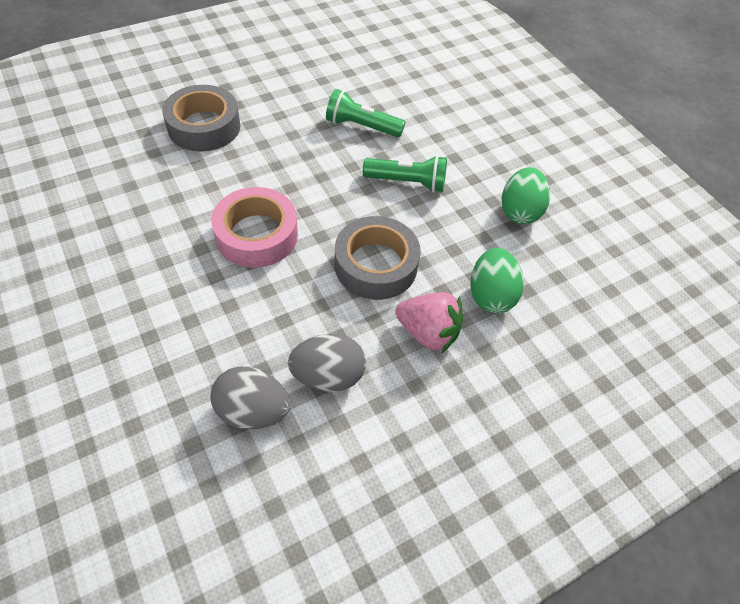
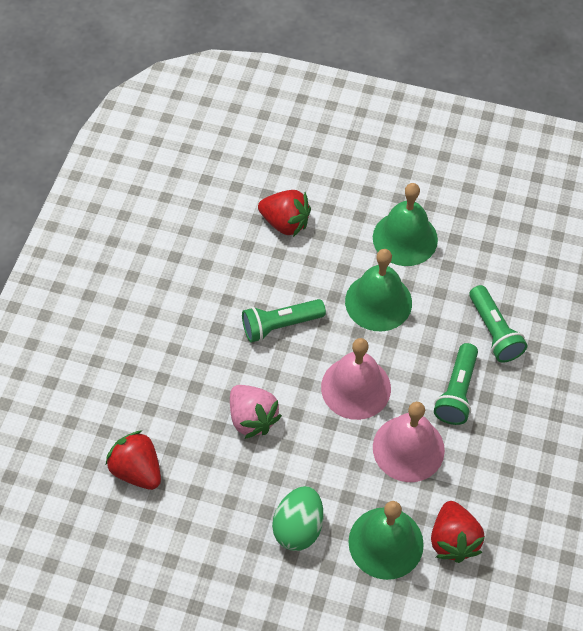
green bell: none = 0 -> [345,249,412,331] [348,501,424,580] [373,183,438,266] = 3
green egg: [470,248,524,313] [502,167,550,224] = 2 -> [272,486,323,551] = 1
green flashlight: [326,89,405,137] [363,155,447,192] = 2 -> [242,299,326,343] [434,343,478,425] [469,285,527,363] = 3
grey egg: [210,367,290,429] [288,334,366,392] = 2 -> none = 0
grey tape: [162,85,241,152] [335,216,421,300] = 2 -> none = 0
pink bell: none = 0 -> [321,338,391,420] [373,402,445,482] = 2
pink tape: [211,187,298,268] = 1 -> none = 0
red strawberry: none = 0 -> [106,431,161,490] [258,190,311,237] [431,501,485,563] = 3

